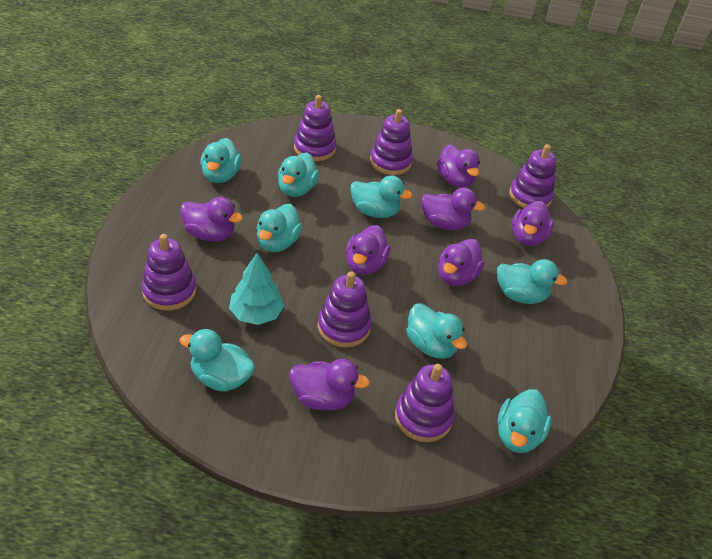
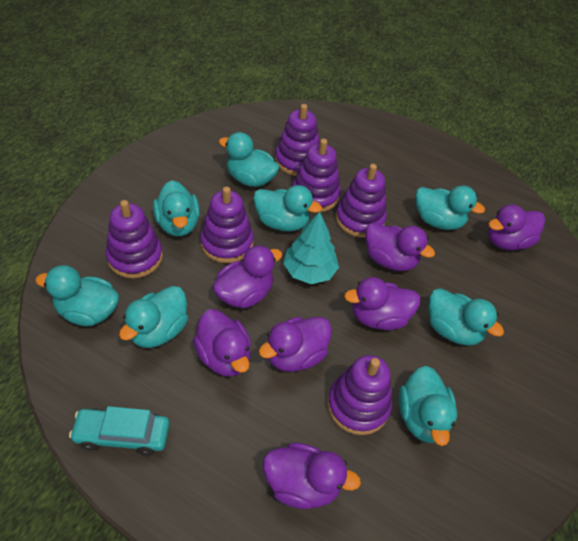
turquoise car: none = 0 -> [69,406,170,456] = 1

